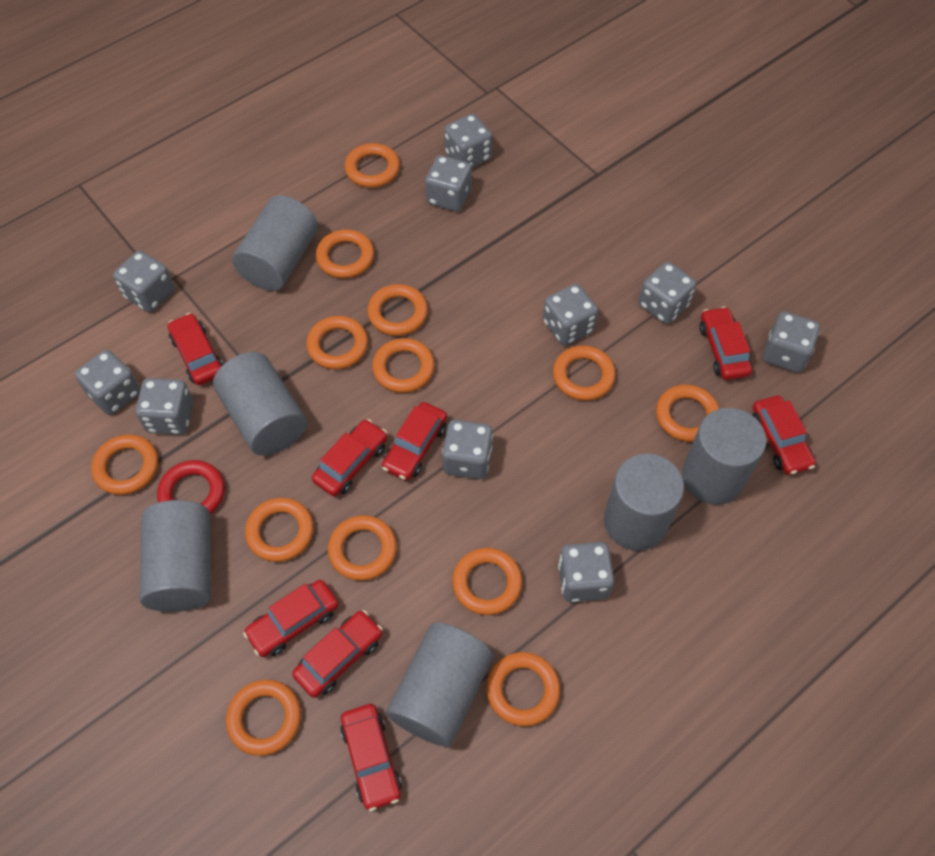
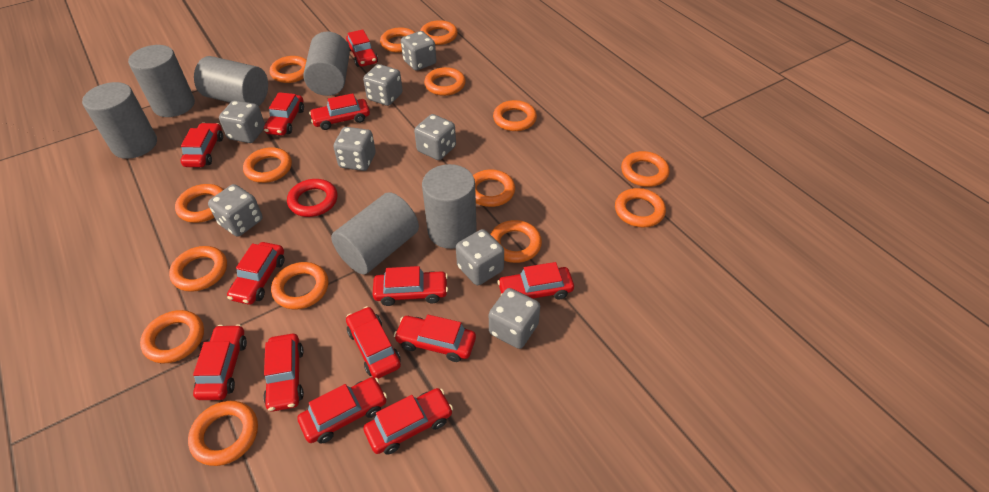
grey dice: [75,350,141,415] [113,251,175,312] [136,378,193,435] [425,155,472,212] [442,420,493,479] [444,114,492,168] [543,283,598,346] [558,542,614,602] [639,262,696,324] [763,311,820,373] = 10 -> [208,184,263,237] [219,100,265,143] [333,127,376,171] [363,64,403,106] [401,31,436,71] [414,114,456,160] [456,229,504,285] [489,288,540,349] = 8
orange ring: [91,434,158,495] [226,679,301,756] [245,498,314,562] [306,316,368,369] [316,229,374,278] [328,515,397,581] [344,143,400,188] [367,284,428,336] [372,338,435,393] [452,548,522,615] [486,652,560,726] [553,345,616,401] [656,384,719,442] = 13 -> [140,310,204,363] [169,246,227,292] [175,184,224,223] [188,401,258,466] [243,147,292,183] [270,56,307,83] [271,262,328,309] [380,27,415,53] [420,20,458,45] [424,67,466,96] [473,169,515,207] [490,220,542,263] [493,100,537,131] [615,188,666,227] [621,151,670,187] = 15
red car: [168,313,224,385] [243,580,338,657] [292,610,383,698] [312,419,387,497] [340,704,402,811] [382,402,447,481] [699,306,752,380] [752,396,816,475] = 8 -> [181,123,223,167] [193,324,247,400] [227,242,284,305] [263,334,304,412] [264,92,304,136] [297,377,387,444] [309,93,370,130] [346,30,378,67] [346,306,401,379] [363,388,453,455] [373,266,448,306] [394,315,476,362] [497,262,574,300] = 13

